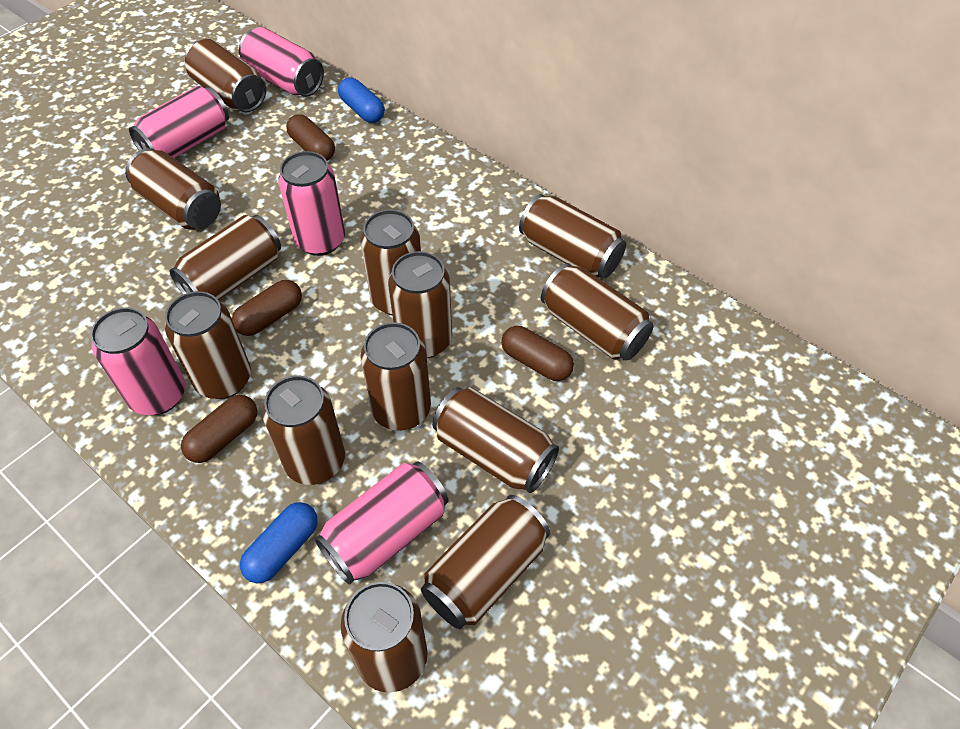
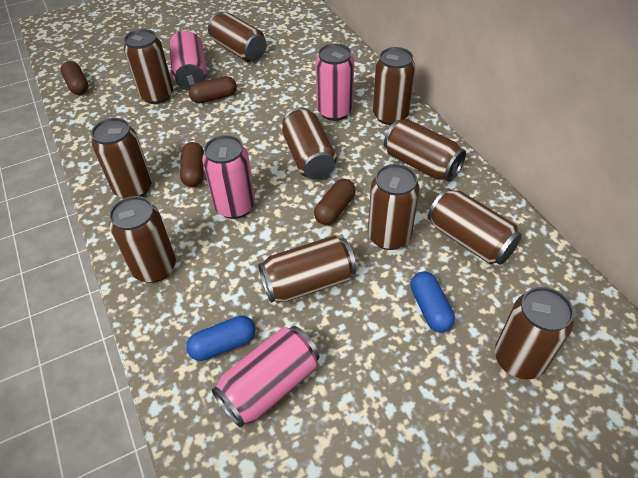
brown can: [125,148,221,230] [165,291,251,399] [169,215,281,301] [185,39,266,112] [262,376,345,485] [341,582,428,693] [360,210,421,315] [360,322,431,431] [388,251,452,358] [421,495,550,629] [432,387,559,493] [519,194,626,278] [541,263,654,361] = 13 -> [91,118,152,199] [109,196,176,283] [124,29,173,104] [208,12,267,62] [258,236,356,303] [282,107,337,180] [368,164,420,250] [373,47,415,125] [384,119,466,182] [428,188,522,265] [495,287,574,380] = 11
pink can: [90,307,185,415] [129,86,229,158] [239,27,324,97] [278,151,345,256] [314,462,449,585] = 5 -> [169,31,207,91] [202,135,255,219] [212,326,320,428] [315,43,354,121] = 4

